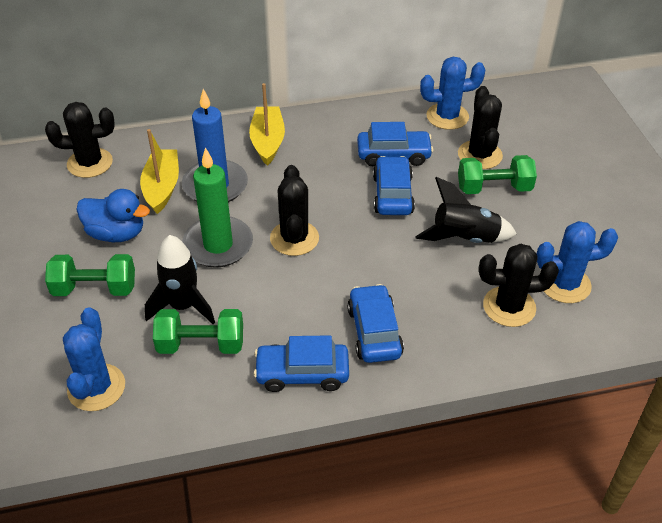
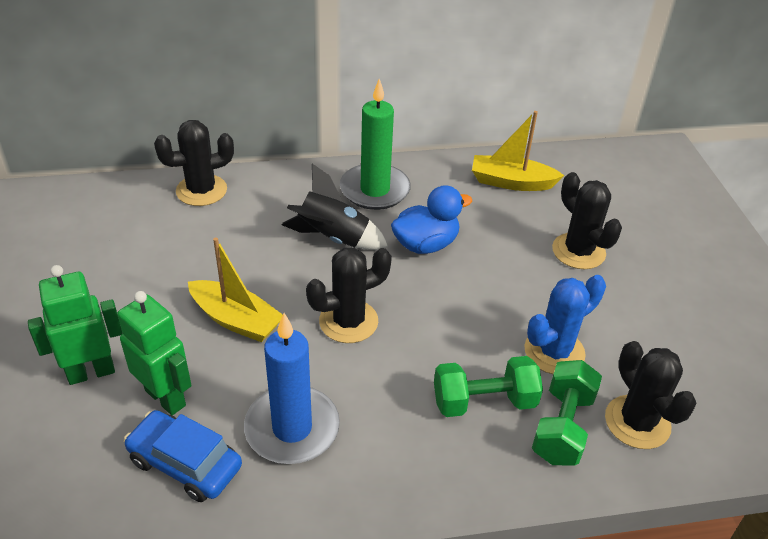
black rocket: [145,235,215,324] [415,177,517,243] = 2 -> [282,164,388,250] = 1
blue cactus: [63,307,125,411] [420,57,485,130] [537,221,618,303] = 3 -> [524,275,606,374] = 1
blue car: [254,335,349,392] [347,284,404,363] [357,122,433,166] [373,156,415,215] = 4 -> [124,410,242,502] = 1
green dumbbell: [45,254,135,296] [153,309,243,354] [458,155,537,194] = 3 -> [434,356,543,417] [532,360,602,466] = 2
green robot: none = 0 -> [28,265,123,385] [117,291,192,415] = 2

